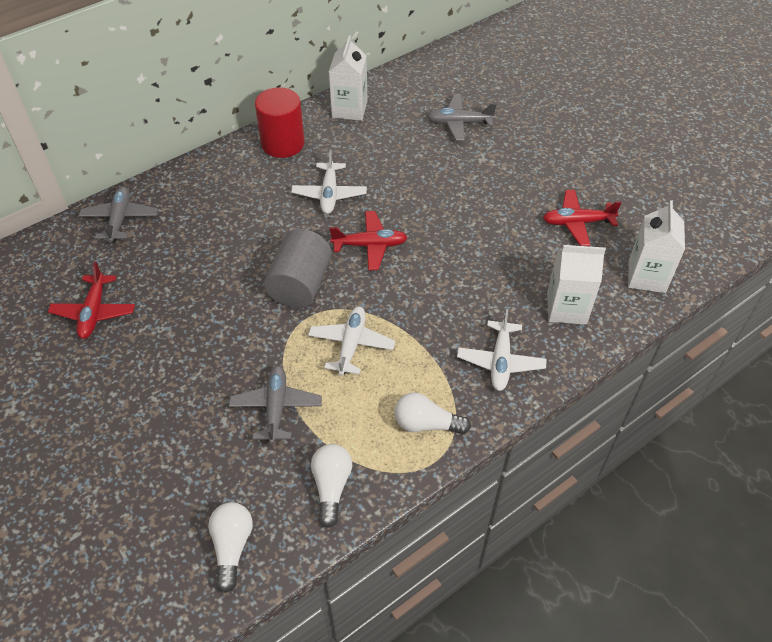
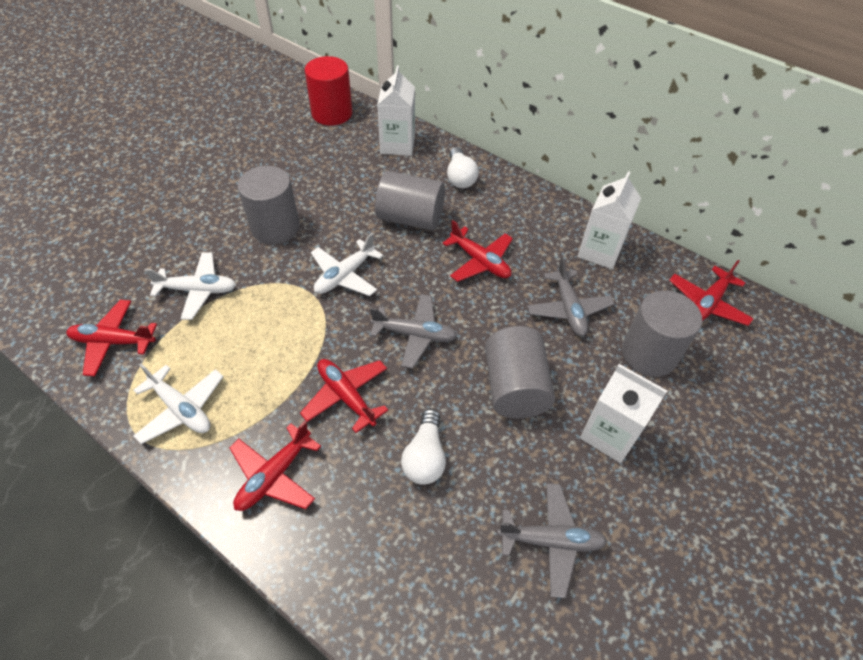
grey cylinder: [264,229,332,308] = 1 -> [238,166,300,245] [375,171,445,231] [485,326,555,419] [622,290,702,377] = 4
red plane: [48,262,135,339] [330,211,408,270] [543,190,622,246] = 3 -> [66,300,157,377] [229,421,321,511] [300,359,388,433] [443,220,513,282] [669,260,754,326] = 5
white light bulb: [208,502,253,593] [311,444,352,528] [394,392,471,434] = 3 -> [401,409,446,485] [447,147,479,188] = 2

